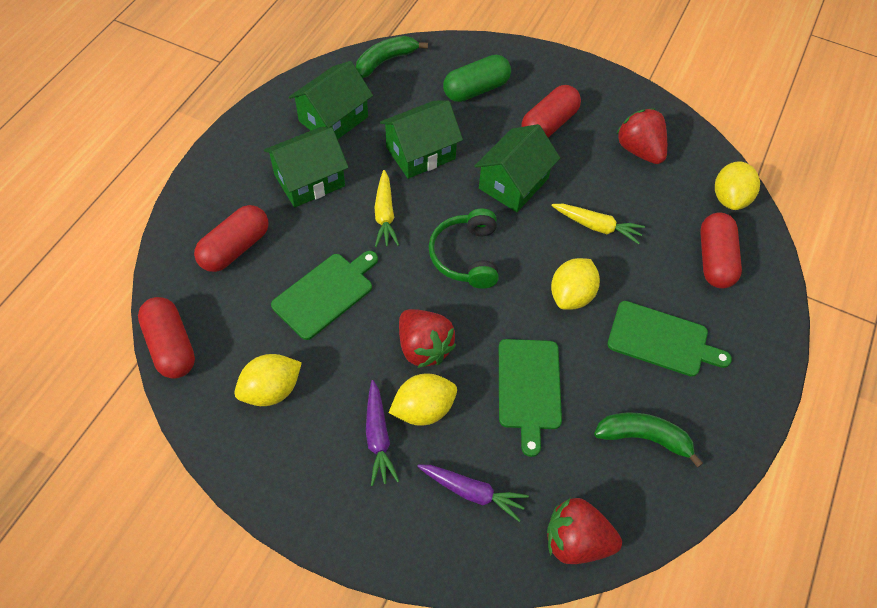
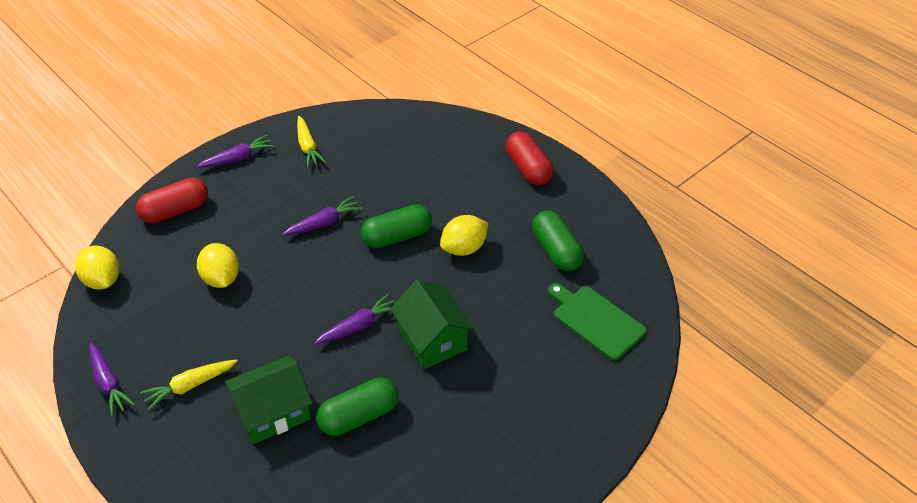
green banana: [356,36,428,78] [594,413,703,468] = 2 -> none = 0
green capsule: [443,55,511,102] = 1 -> [316,378,398,436] [361,204,432,248] [532,210,584,271] = 3
green cutting board: [271,251,378,340] [499,339,562,457] [607,301,732,377] = 3 -> [548,283,647,360] = 1
green headphones: [429,208,499,289] = 1 -> none = 0
green house: [264,127,349,208] [289,61,373,139] [380,100,463,179] [474,124,560,212] = 4 -> [225,355,313,444] [390,280,475,369] = 2
purple carrot: [366,380,399,486] [417,465,529,522] = 2 -> [89,343,135,417] [196,135,274,168] [282,196,362,236] [314,294,394,344] = 4
red capsule: [138,297,195,379] [194,205,268,272] [522,85,581,137] [700,212,742,288] = 4 -> [136,178,208,223] [506,131,554,185] = 2
red strawberry: [399,309,456,368] [547,498,622,564] [616,109,667,164] = 3 -> none = 0
yellow lemon: [234,354,302,406] [389,374,457,426] [551,258,600,310] [715,161,760,210] = 4 -> [75,245,119,290] [197,243,239,288] [440,215,488,256] = 3

